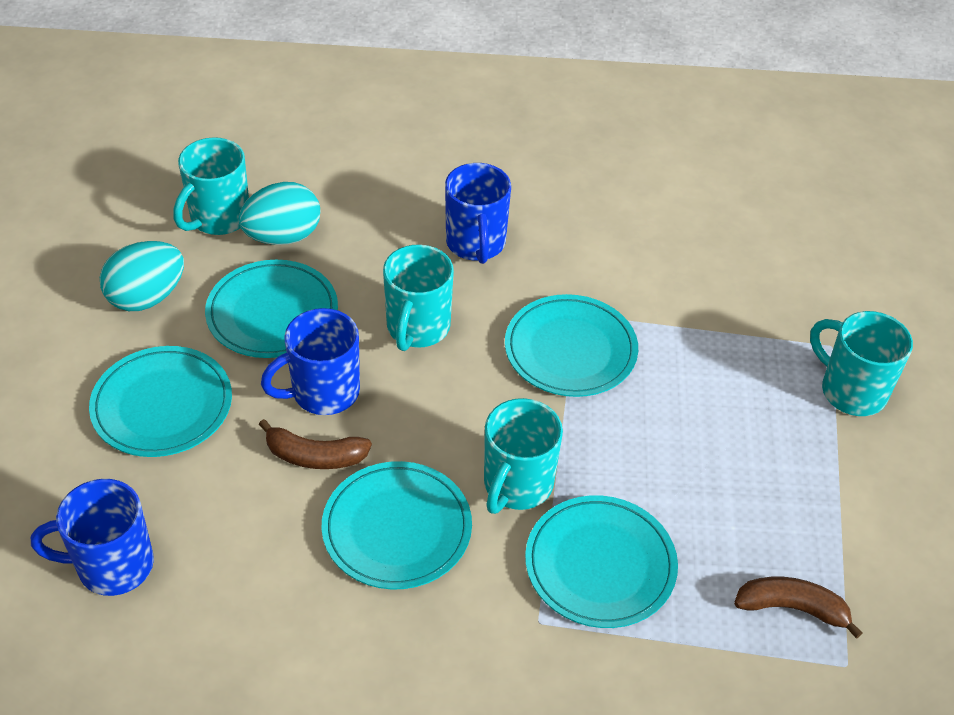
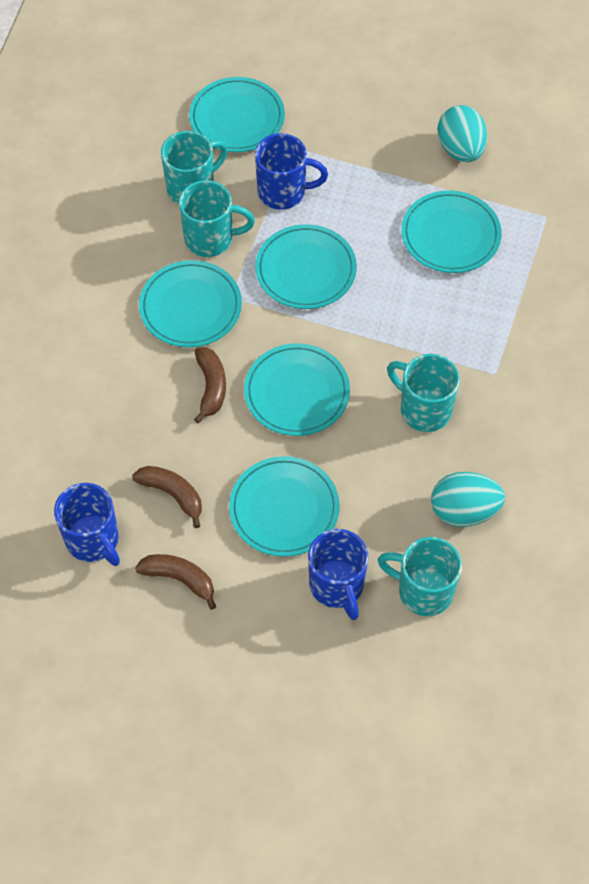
brown banana: [259,419,372,469] [734,577,862,639] = 2 -> [132,466,202,528] [135,554,216,610] [194,347,226,423] = 3
turquoise plate: [89,346,232,457] [205,260,338,358] [322,461,472,590] [505,294,638,397] [525,495,678,628] = 5 -> [139,260,242,347] [189,77,285,152] [229,456,340,557] [244,343,350,436] [255,224,357,309] [401,190,502,273] = 6

